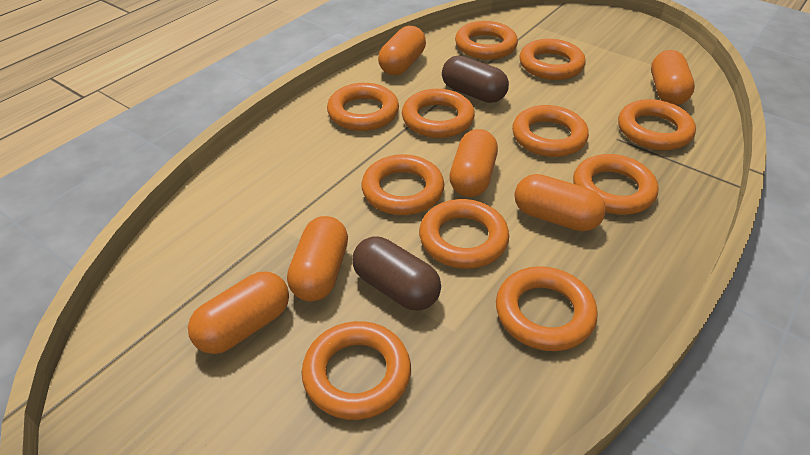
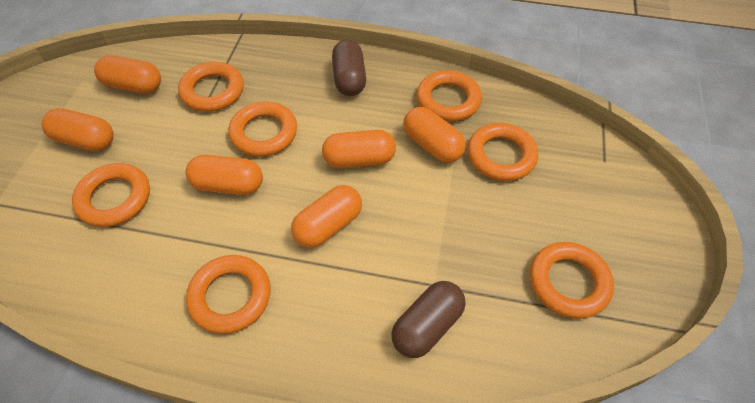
orange ring: [302,321,411,420] [327,83,399,131] [361,154,444,215] [402,89,475,138] [419,199,509,269] [455,21,518,60] [496,266,598,351] [512,105,589,157] [519,39,585,80] [573,154,658,215] [618,99,696,150] = 11 -> [72,163,150,227] [178,62,244,112] [186,255,271,334] [229,101,297,157] [417,70,482,122] [467,123,538,181] [530,242,614,319] = 7

